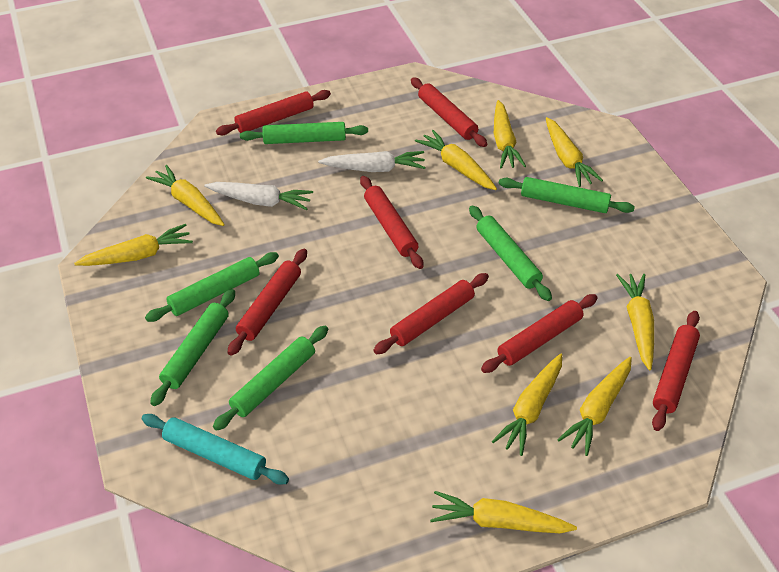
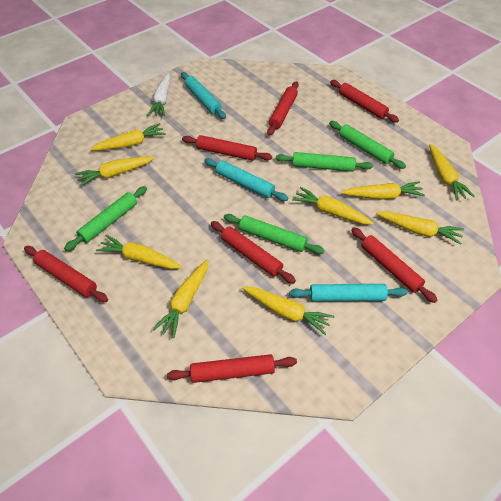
green rolling pin: [145,252,279,322] [150,289,235,406] [213,326,328,431] [240,122,368,144] [469,205,552,301] [499,177,635,213] = 6 -> [64,186,147,251] [224,214,324,254] [276,152,373,172] [329,121,406,169] = 4
turquoise rolling pin: [142,414,289,485] = 1 -> [181,72,226,119] [204,158,288,201] [289,284,408,302] = 3
white carrot: [204,182,313,210] [318,151,426,172] = 2 -> [148,73,170,116] = 1

